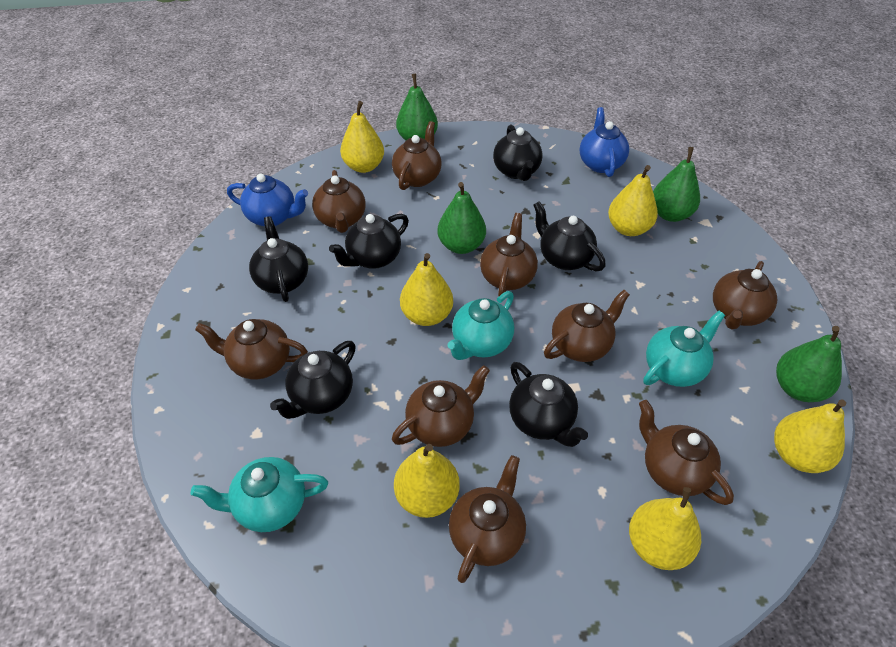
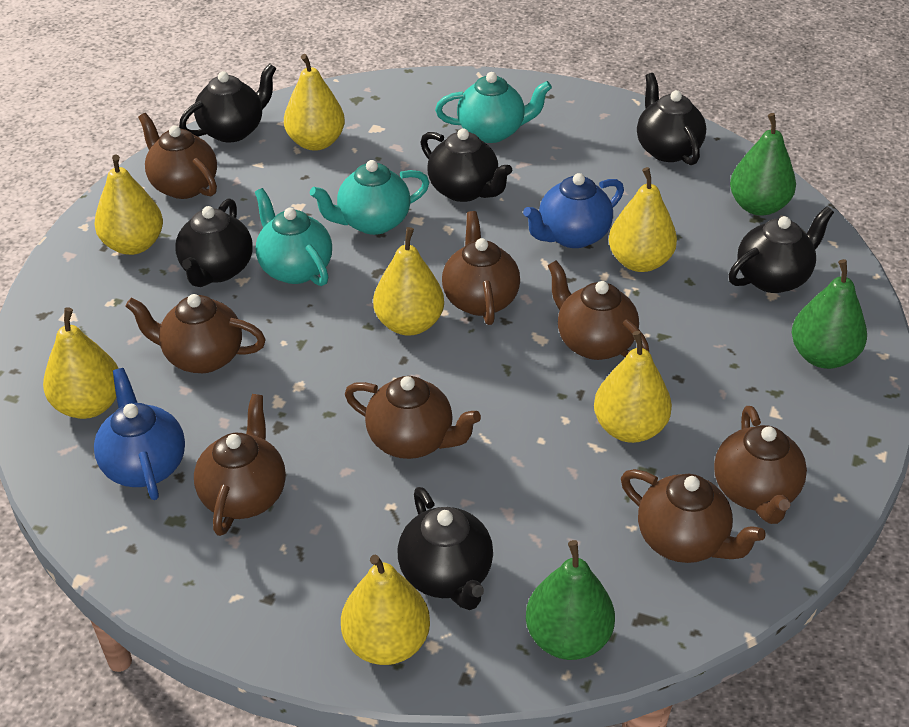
brown teapot: [195,319,308,379] [312,170,365,233] [392,121,442,190] [392,365,490,447] [449,455,526,583] [480,213,538,297] [544,290,630,362] [639,400,734,505] [713,261,777,329] = 9 -> [125,294,266,373] [138,113,217,199] [194,394,286,536] [345,376,481,459] [442,211,520,325] [548,260,649,360] [621,469,766,563] [714,406,807,524] = 8
green pear: [396,74,438,140] [437,182,486,254] [653,147,700,222] [776,326,842,402] = 4 -> [526,540,615,660] [730,113,796,216] [792,259,867,369] = 3
yellow pear: [340,101,384,173] [394,444,460,518] [400,253,453,326] [608,165,658,236] [629,487,701,570] [774,399,846,473] = 6 -> [43,307,119,419] [94,154,163,255] [284,54,345,151] [341,555,430,665] [373,227,444,336] [594,331,672,443] [609,167,677,272] = 7

